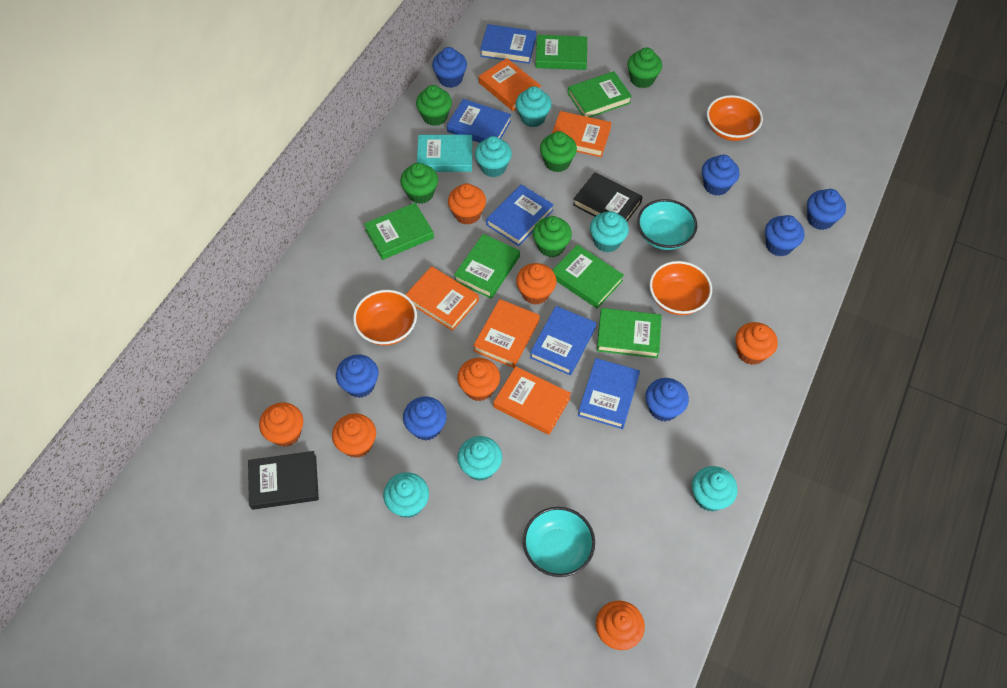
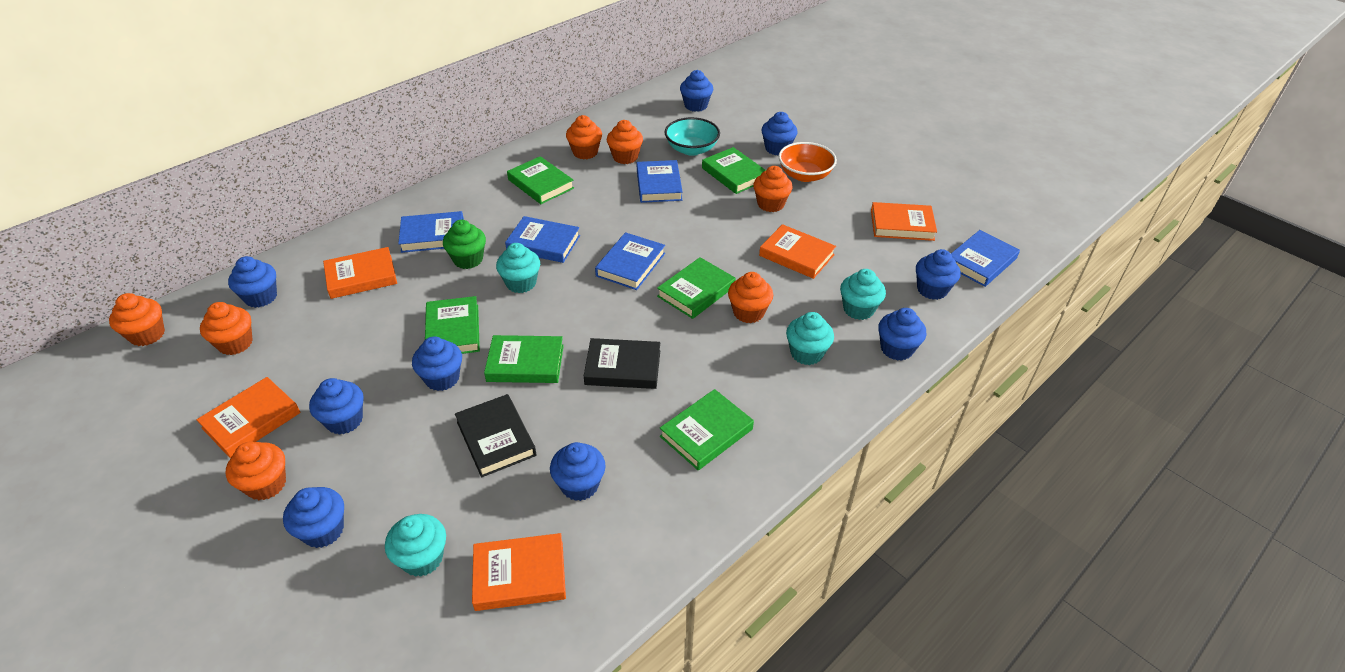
blue cupcake: [336,354,379,398] [403,397,447,441] [432,47,467,88] [645,378,689,422] [702,155,740,196] [765,215,805,257] [807,189,846,230] = 7 -> [228,256,277,308] [283,487,344,548] [309,378,364,435] [412,336,462,391] [550,442,606,501] [680,70,713,112] [761,112,798,155] [878,308,926,361] [916,249,960,300] = 9
green cupcake: [400,163,438,204] [416,85,452,126] [533,216,572,257] [540,131,577,172] [627,47,662,88] = 5 -> [443,220,486,269] = 1
orange bowl: [353,290,417,346] [649,261,712,315] [707,95,763,141] = 3 -> [778,142,837,182] = 1
turquoise book: [417,135,472,172] = 1 -> none = 0
turquoise bowl: [523,507,595,577] [637,199,697,250] = 2 -> [665,117,720,156] = 1
turquoise cupcake: [383,472,429,518] [457,436,502,481] [475,136,512,177] [516,86,552,127] [590,211,629,252] [692,466,738,512] = 6 -> [385,514,446,577] [496,243,540,293] [786,312,834,365] [840,269,886,320] = 4

